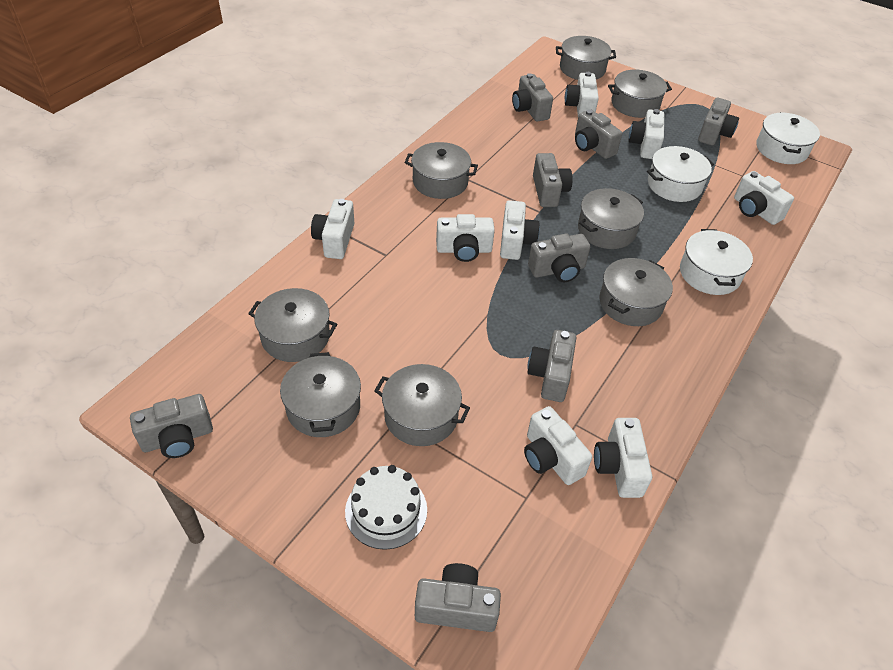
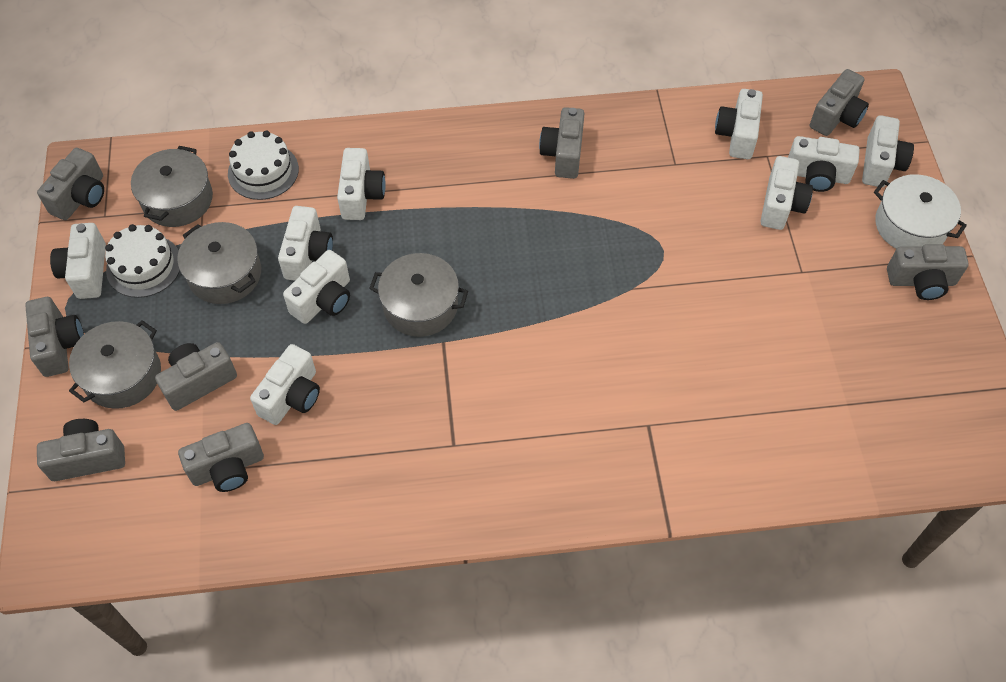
grey pot: [248,288,337,362] [280,352,361,437] [374,364,470,446] [404,142,478,199] [556,36,616,80] [578,188,644,249] [599,258,673,326] [608,70,672,118] = 8 -> [69,320,161,409] [131,146,213,227] [177,222,261,304] [369,253,468,337] = 4
white cake: [345,465,427,550] = 1 -> [105,224,180,298] [228,131,299,200] = 2
white camera: [311,199,354,259] [436,214,495,262] [500,200,540,260] [524,406,592,485] [565,72,599,116] [594,418,652,498] [628,109,664,159] [734,171,794,225] = 8 -> [50,223,106,299] [250,344,320,425] [278,206,333,281] [283,250,350,324] [337,148,386,220] [715,89,763,159] [761,156,813,230] [788,136,860,192] [862,115,914,187] = 9
white pot: [647,146,714,202] [680,229,753,295] [756,112,820,164] = 3 -> [874,174,967,249] = 1

